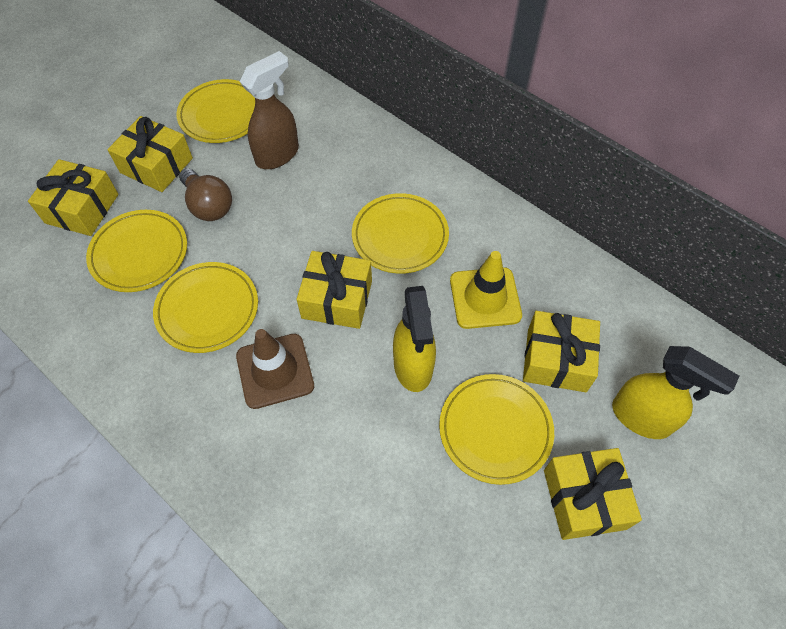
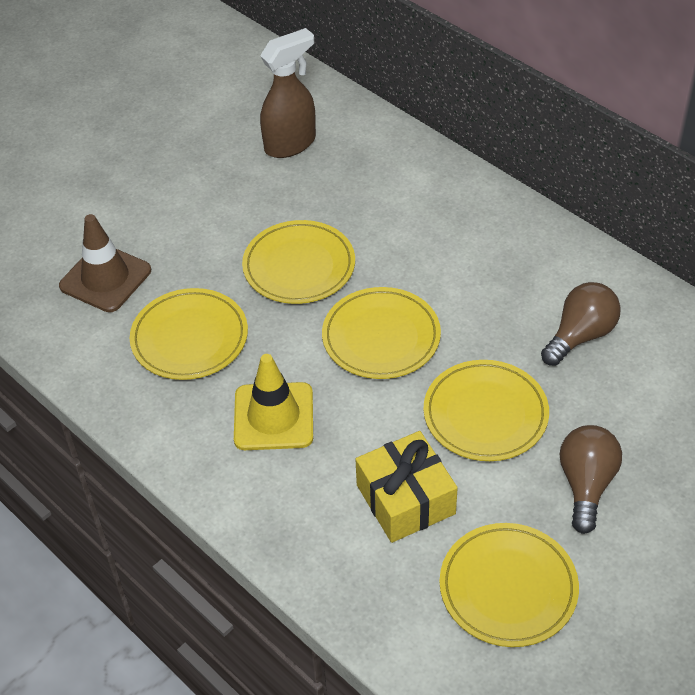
brown light bulb: [179,168,232,221] = 1 -> [541,282,621,366] [559,425,622,534] = 2
yellow gift: [28,159,118,236] [107,116,193,192] [296,251,372,329] [523,311,600,392] [544,448,642,540] = 5 -> [356,431,458,543] = 1
yellow spray bottle: [393,286,436,392] [612,346,739,439] = 2 -> none = 0

